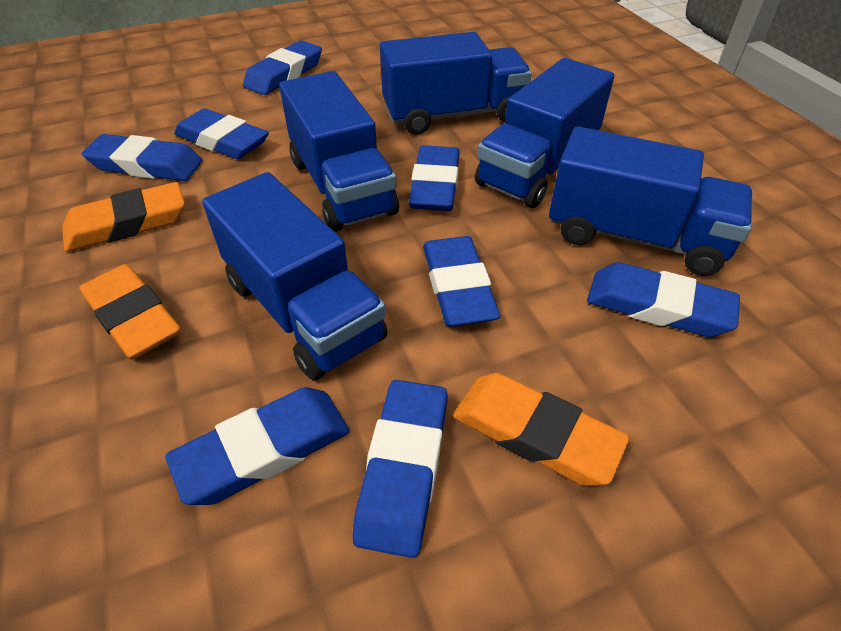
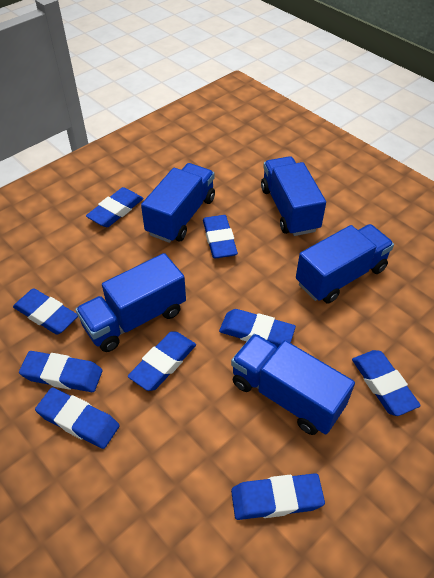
blue eraser: [82,134,202,181] [165,387,349,505] [174,108,269,159] [243,41,322,95] [353,380,448,558] [409,145,459,211] [423,236,501,327] [587,262,740,337] = 8 -> [13,288,78,335] [19,351,103,392] [35,387,119,449] [86,187,144,227] [128,331,196,391] [203,215,238,259] [219,309,296,348] [231,473,325,520] [352,350,421,416] = 9
orange eraser: [62,182,185,252] [79,264,181,360] [453,373,630,486] = 3 -> none = 0

